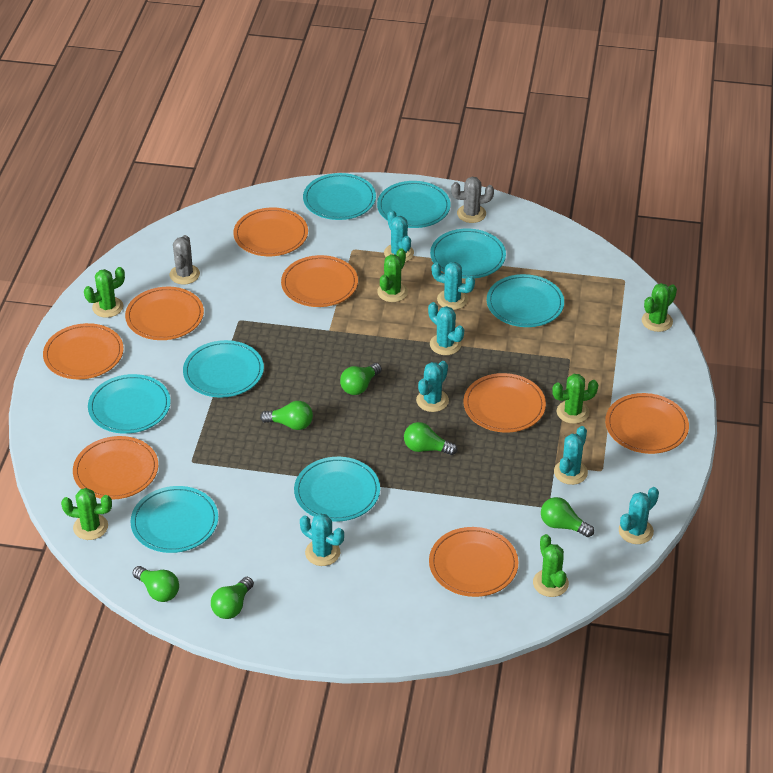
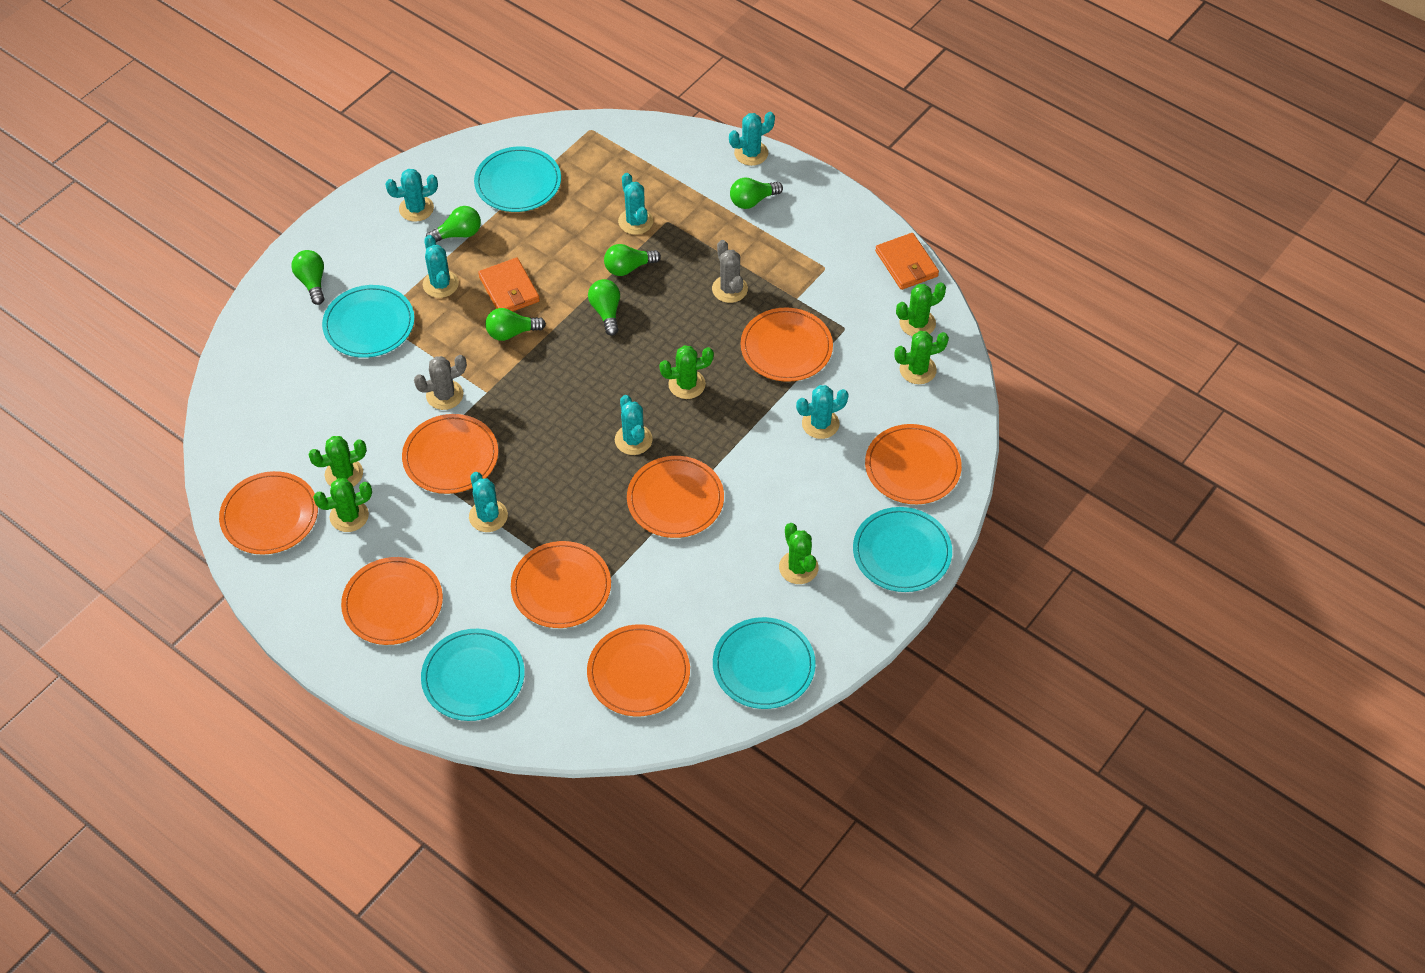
orange wallet: none = 0 -> [478,257,540,312] [875,233,939,290] = 2
turquoise plate: [88,374,171,434] [130,486,218,553] [183,340,264,398] [294,457,380,522] [303,173,376,220] [377,181,451,228] [430,228,506,279] [487,274,564,327] = 8 -> [322,285,414,358] [421,629,525,721] [474,146,561,212] [713,617,816,709] [853,507,952,592] = 5

